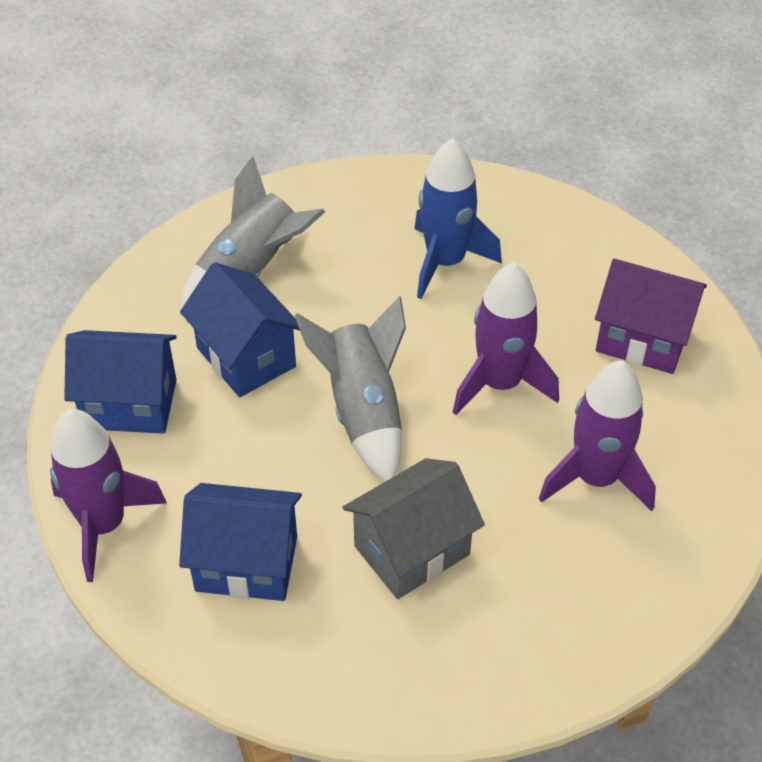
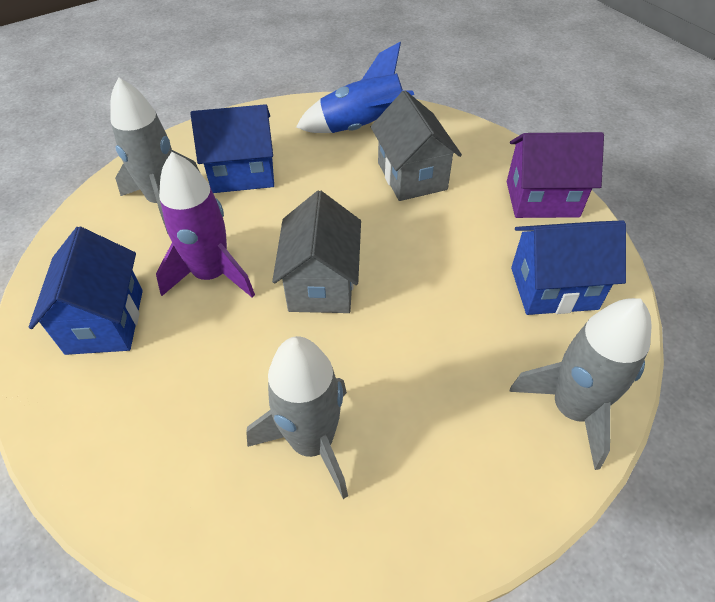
grey house: [343,458,485,599] = 1 -> [272,191,361,313] [371,91,462,201] = 2
grey rocket: [180,156,325,315] [294,296,406,482] = 2 -> [110,77,200,234] [246,336,348,499] [509,298,652,470] = 3
purple rocket: [50,409,167,582] [453,262,559,415] [539,360,656,511] = 3 -> [156,152,255,298] = 1

